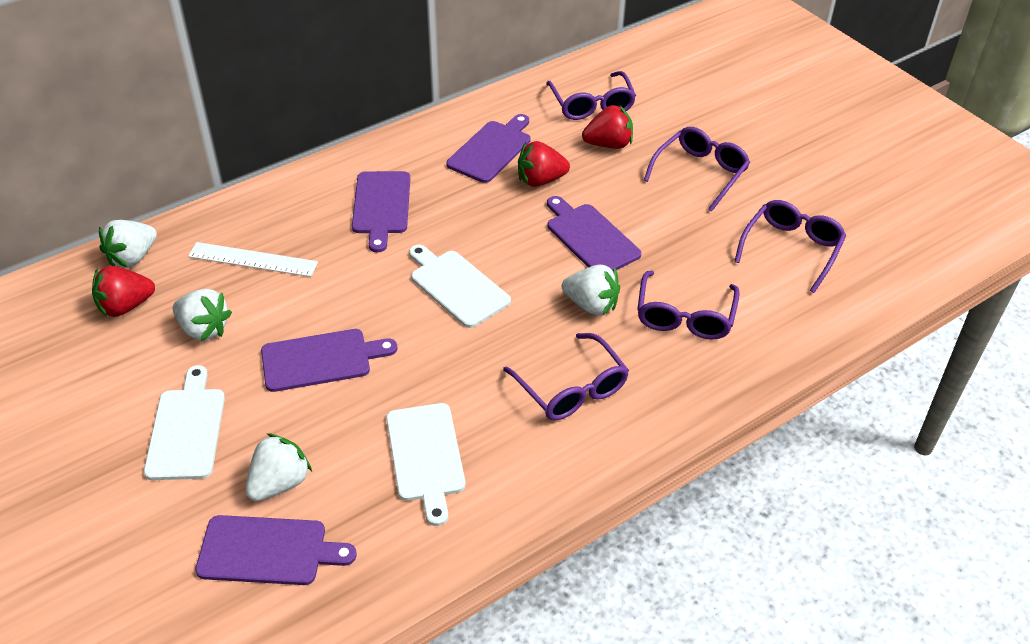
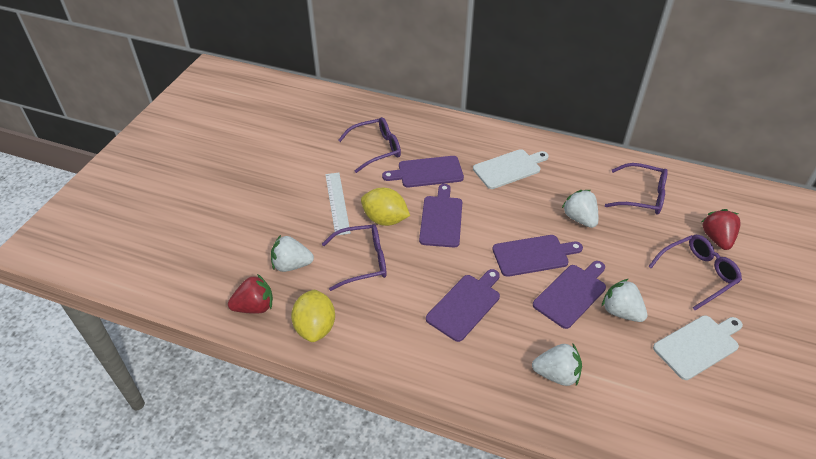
purple glasses: [503,333,629,420] [546,71,636,120] [637,271,740,340] [644,127,750,212] [734,200,846,293] = 5 -> [322,224,387,291] [338,117,401,173] [605,163,668,215] [648,235,742,310] = 4
red strawberry: [92,266,155,317] [518,141,570,187] [582,104,633,149] = 3 -> [228,274,273,314] [702,209,740,250] = 2
white cutting board: [144,365,225,480] [386,403,466,526] [409,245,511,328] = 3 -> [473,149,549,189] [653,315,743,380] = 2
yellow lemon: none = 0 -> [291,289,335,342] [361,188,410,226] = 2

